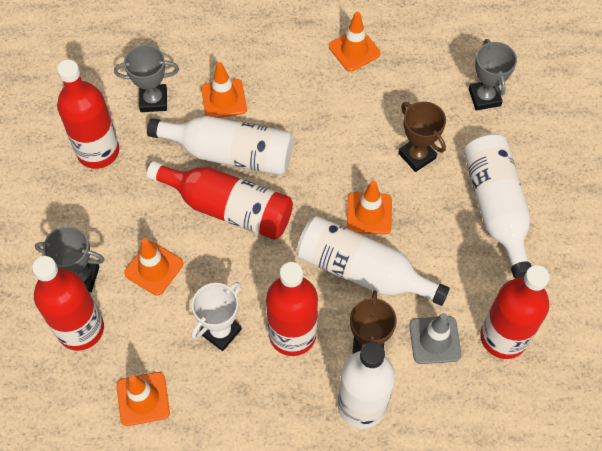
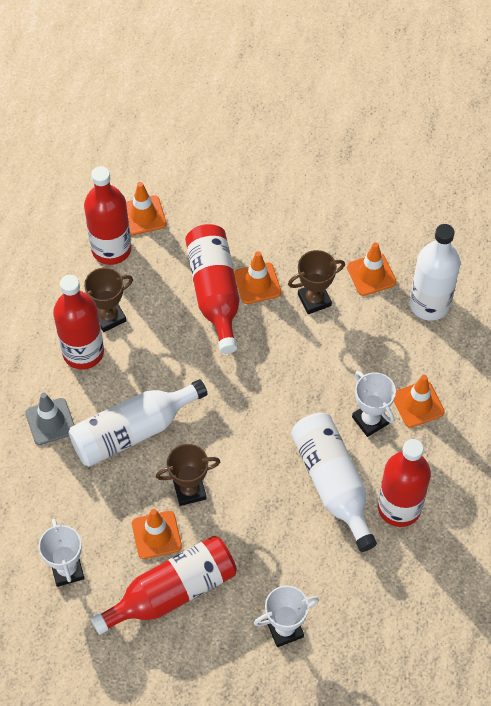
brown trophy: [350,290,397,354] [398,101,446,172] = 2 -> [84,267,133,332] [156,444,220,506] [288,250,345,314] = 3
grey trophy: [35,226,104,292] [114,45,179,112] [469,39,517,111] = 3 -> none = 0
white bottle: [147,116,293,175] [296,216,450,306] [338,342,395,429] [463,134,531,279] = 4 -> [69,379,208,467] [291,413,377,552] [409,224,460,321] = 3
white trophy: [191,282,242,351] = 1 -> [38,519,85,587] [254,586,319,647] [352,371,396,437] = 3

